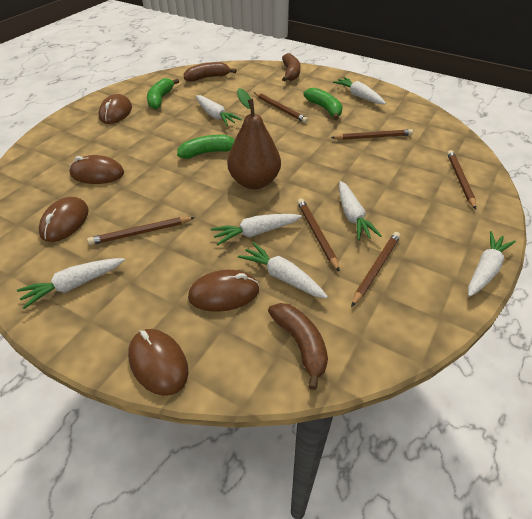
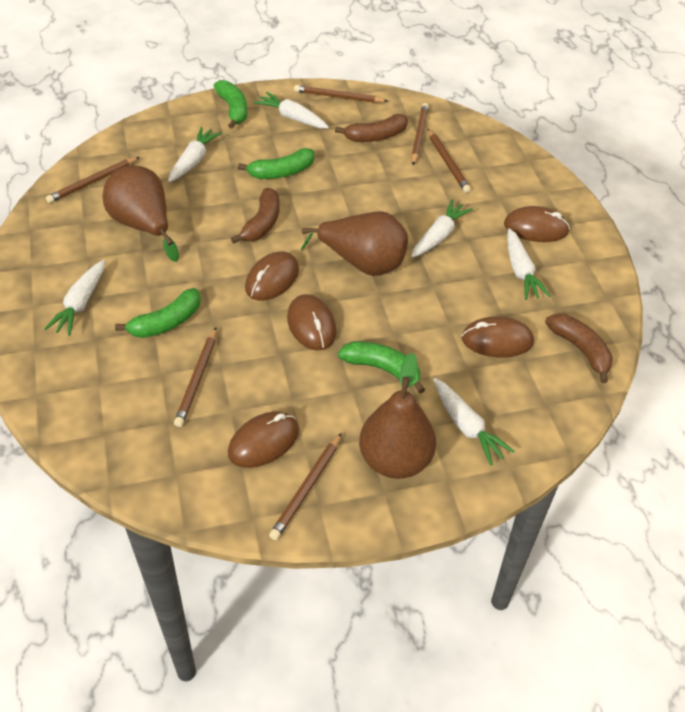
brown pear: [227,88,281,189] = 1 -> [103,166,179,262] [301,211,408,276] [359,353,436,479] = 3
green banana: [147,78,179,110] [177,135,235,159] [303,88,343,120] = 3 -> [115,288,201,338] [214,80,247,129] [238,148,315,179] [338,341,425,394] = 4
white carrot: [17,258,125,309] [196,95,242,126] [211,214,302,245] [238,242,328,299] [333,77,386,104] [339,181,382,240] [468,231,516,297] = 7 -> [44,260,105,336] [168,127,222,182] [254,92,329,129] [411,199,473,258] [433,378,515,466] [507,228,551,300] = 6

